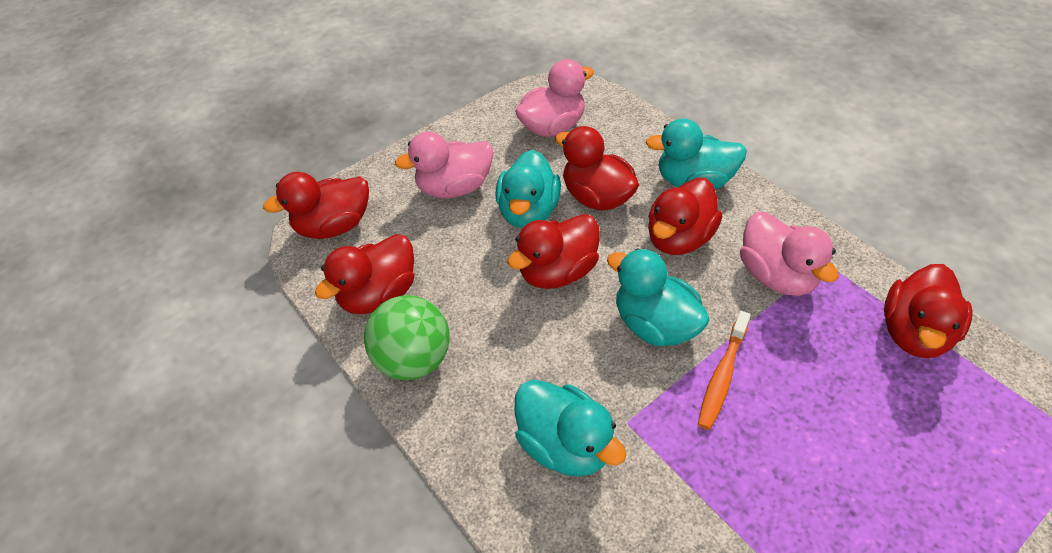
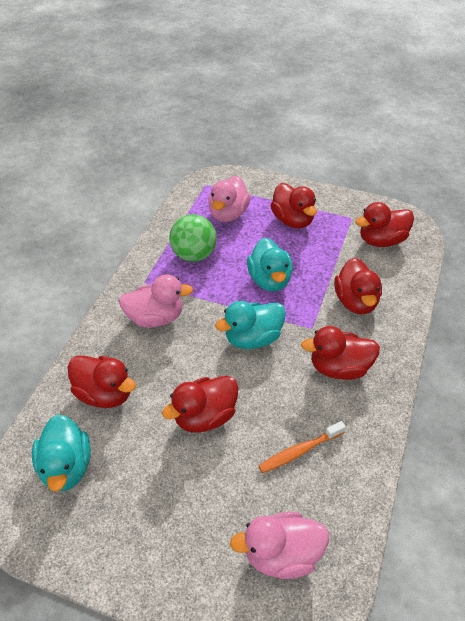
turquoise duck: [495,150,561,228] [514,380,626,477] [607,249,710,346] [645,118,747,189] = 4 -> [32,414,91,491] [215,301,286,349] [247,238,293,291] = 3

